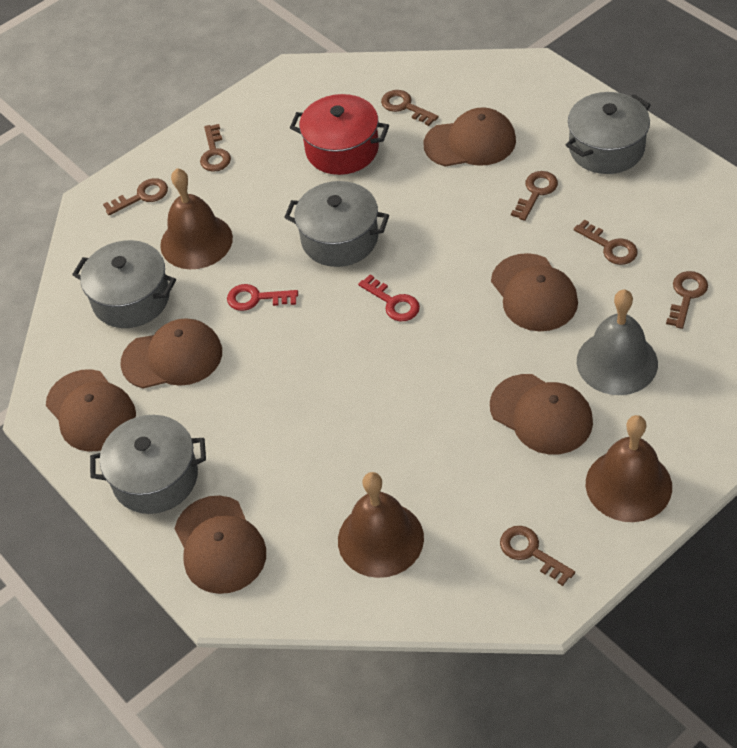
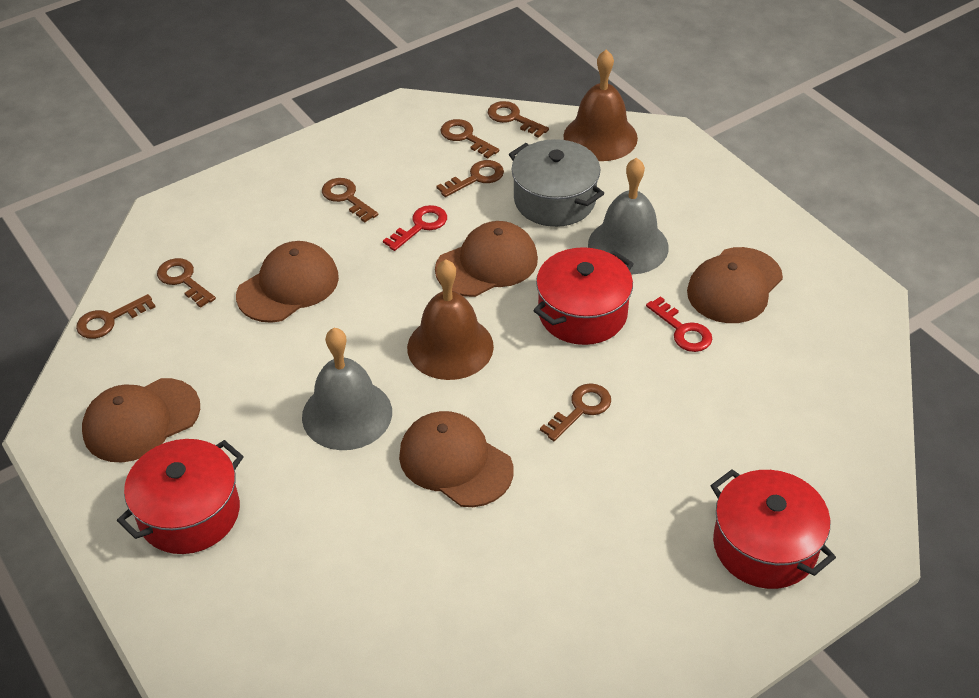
brown bell: [160,168,233,269] [338,472,424,578] [586,415,672,522] = 3 -> [407,259,494,380] [563,50,638,161] = 2
brown cap: [46,369,136,452] [120,319,222,389] [175,496,266,594] [424,107,516,167] [490,374,593,455] [491,253,578,331] = 6 -> [82,378,200,462] [236,241,339,323] [399,411,513,507] [435,221,538,297] [687,247,783,323] = 5
grey bell: [577,289,658,395] = 1 -> [302,328,392,450] [588,157,669,275] = 2
grey pot: [72,240,176,328] [90,415,206,514] [284,181,389,267] [566,92,651,174] = 4 -> [509,139,604,227] = 1
red pot: [290,94,389,175] = 1 -> [117,439,244,554] [533,247,634,345] [710,469,836,589] = 3

